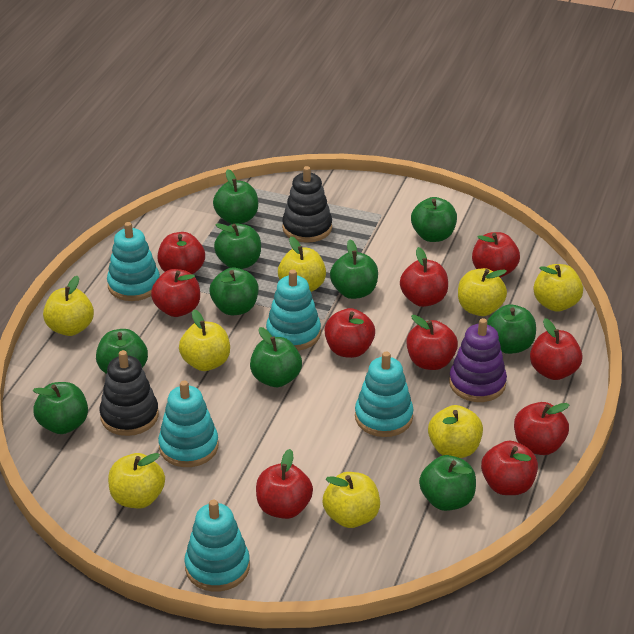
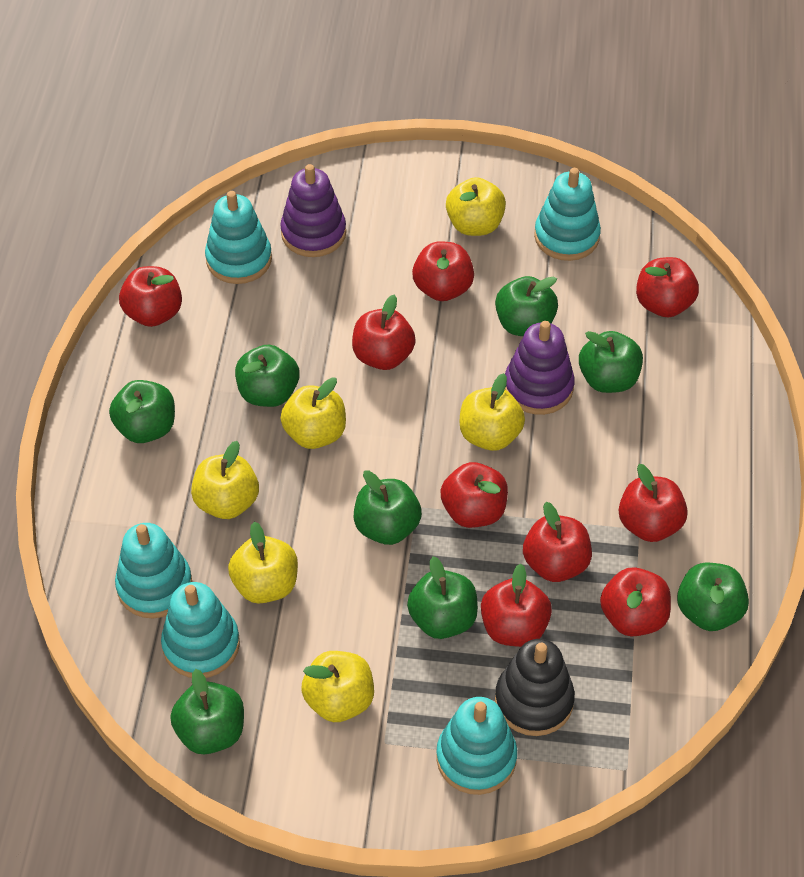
black stacking toy: [99,350,159,436] [282,166,332,243] = 2 -> [495,639,575,736] = 1
green apple: [33,382,88,434] [96,329,148,374] [210,268,259,315] [213,169,258,224] [214,223,261,269] [250,327,302,387] [330,240,378,299] [411,197,457,242] [419,455,476,511] [487,304,536,354] = 10 -> [109,380,175,443] [170,669,244,755] [235,345,299,407] [354,470,422,545] [407,556,478,639] [495,276,558,336] [579,331,643,393] [677,563,749,631] = 8
purple stacking toy: [449,318,507,402] = 1 -> [280,164,346,257] [505,321,575,415] = 2
red apple: [151,269,200,317] [158,232,205,275] [256,449,313,519] [324,308,375,358] [400,247,448,307] [406,315,458,370] [472,232,520,278] [481,441,538,495] [514,402,569,455] [530,318,583,380] = 10 -> [119,266,182,327] [352,294,416,370] [412,241,474,301] [440,462,508,528] [481,563,552,647] [523,502,592,582] [600,568,671,636] [619,464,688,542] [636,257,699,318] = 9
yellow apple: [43,276,94,336] [108,453,165,508] [179,310,230,371] [278,237,326,292] [323,472,380,528] [428,405,483,458] [458,268,507,316] [533,264,583,312] = 8 -> [191,441,259,519] [228,522,298,604] [280,377,346,449] [301,651,374,722] [446,177,506,236] [460,373,525,451] = 6

